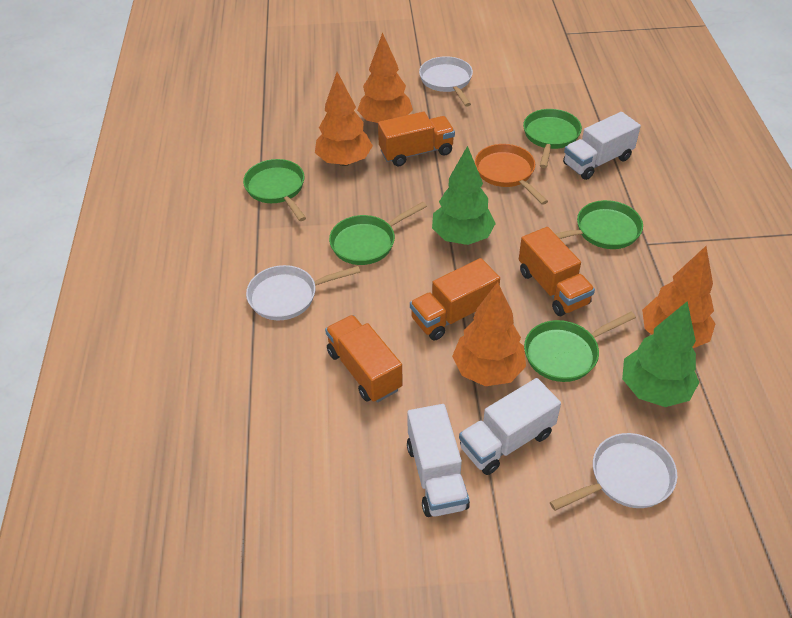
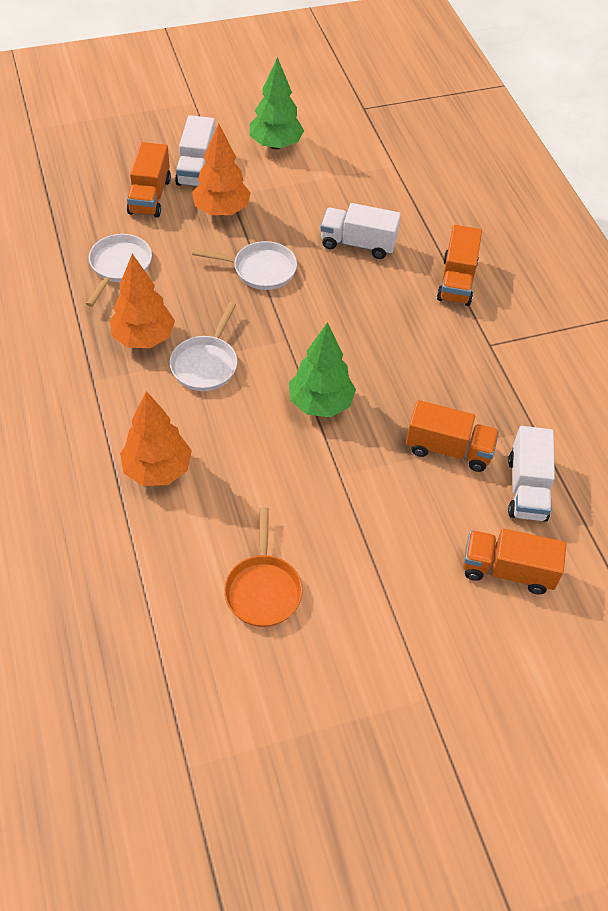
green pan: [243,159,306,221] [329,202,427,265] [523,109,582,168] [524,312,636,382] [556,200,643,249] = 5 -> none = 0
orange tree: [315,72,373,166] [357,32,413,123] [452,282,526,386] [642,246,716,348] = 4 -> [110,254,175,348] [120,391,192,486] [192,123,251,216] = 3

